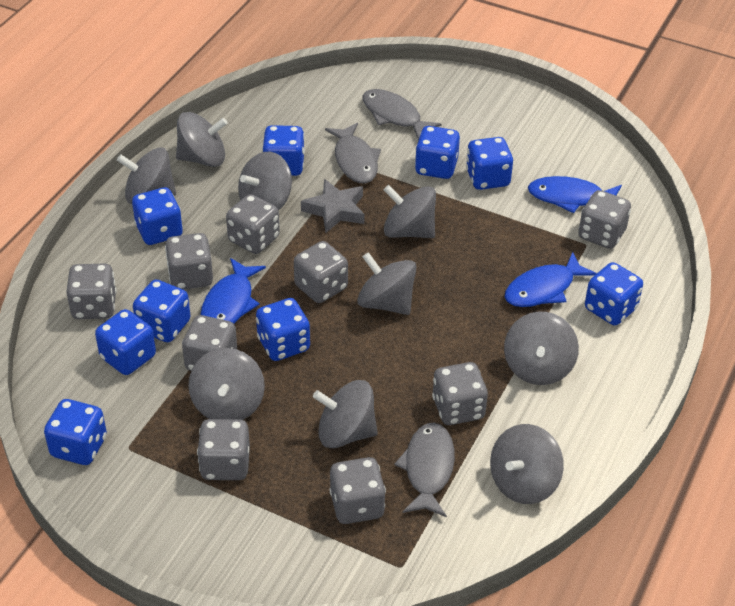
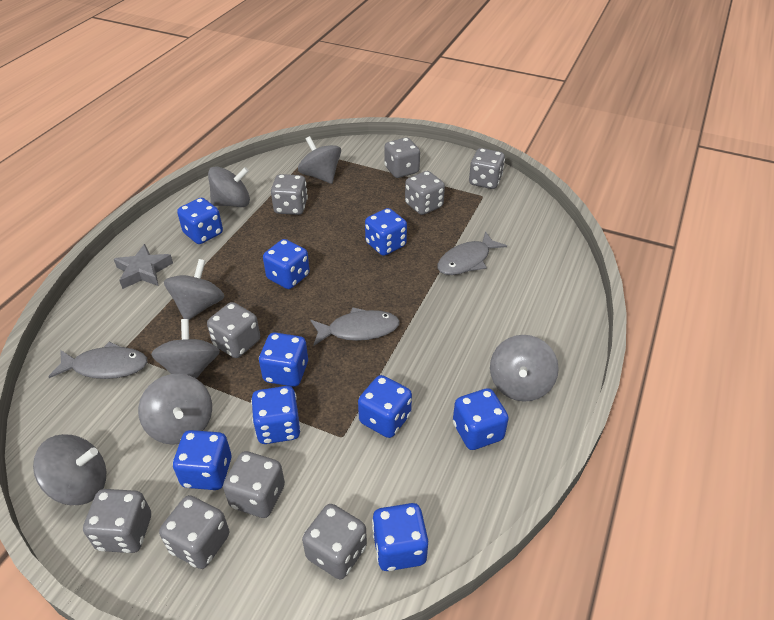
blue fish: [201,258,266,323] [505,252,597,307] [528,176,622,213] = 3 -> none = 0
grey spinning top: [117,147,176,204] [176,112,227,167] [188,348,265,420] [238,152,292,211] [313,380,378,448] [357,252,416,315] [384,185,436,238] [490,424,564,504] [504,312,579,385] = 9 -> [33,434,106,505] [138,374,212,445] [151,319,220,379] [164,259,224,320] [208,167,250,207] [298,136,341,184] [490,335,559,402] = 7

